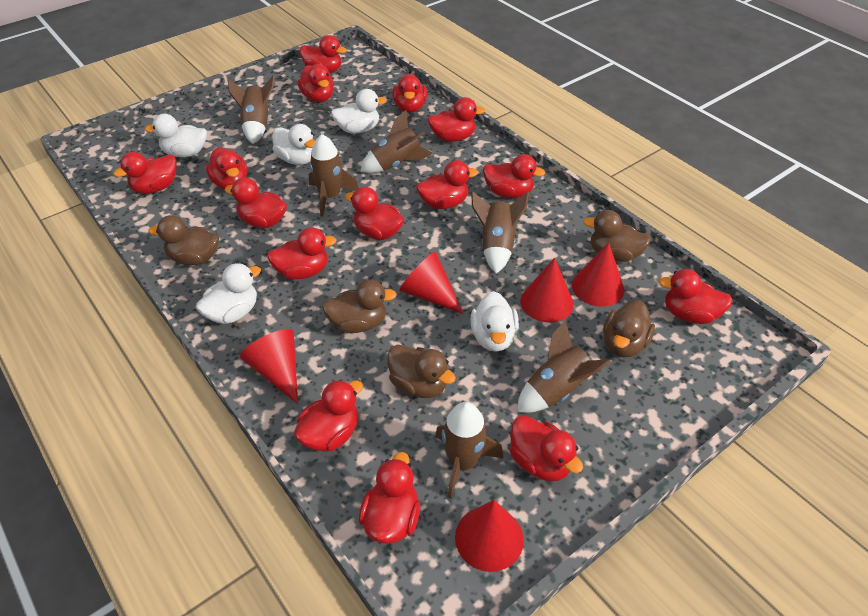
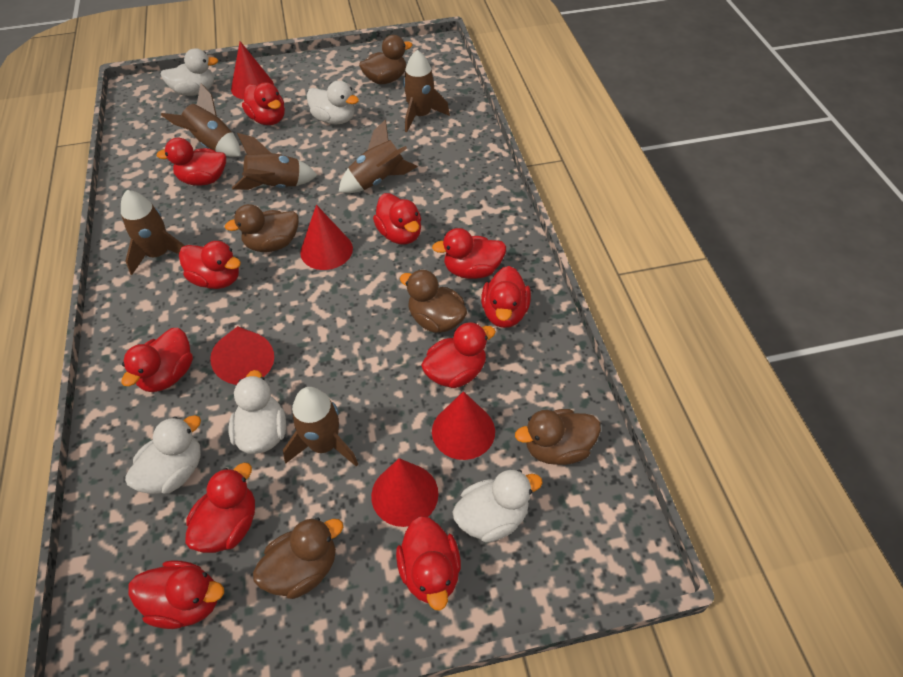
red duck: [113,152,177,194] [206,147,248,190] [225,177,287,228] [267,227,336,279] [294,380,363,451] [298,64,334,102] [300,35,347,73] [345,187,404,240] [359,452,420,544] [392,73,427,113] [416,160,478,209] [427,97,485,142] [483,154,545,198] [510,415,583,481] [658,269,733,324] = 15 -> [122,328,193,392] [128,560,224,629] [156,138,226,186] [179,241,241,289] [185,463,255,553] [242,82,285,125] [373,193,421,245] [396,516,461,611] [421,322,496,388] [432,228,506,279] [481,266,531,328] = 11

